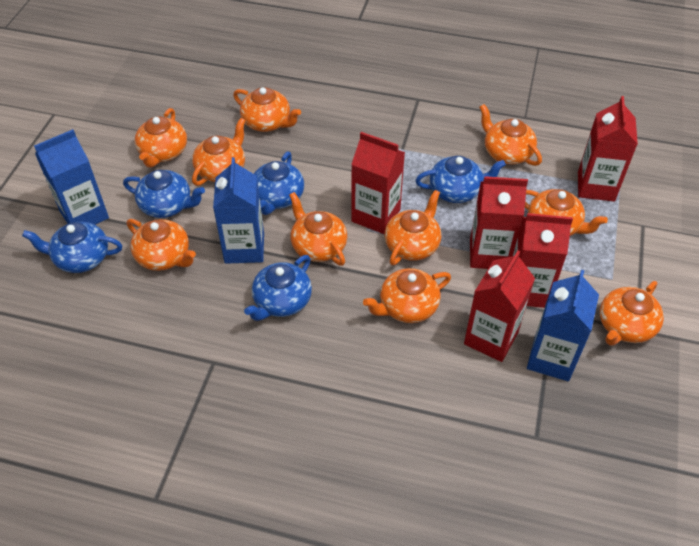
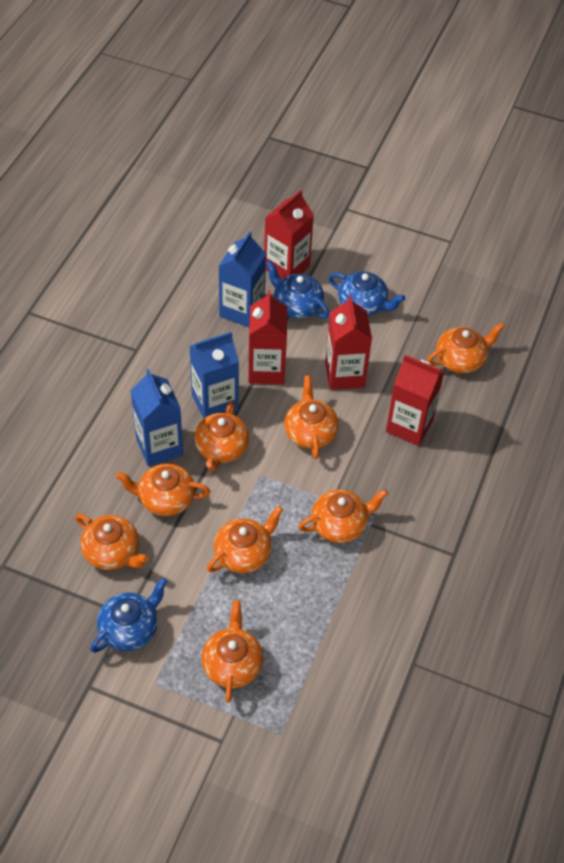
blue teapot: [22,221,122,273] [123,170,205,218] [244,255,312,321] [254,152,304,215] [415,156,506,203] = 5 -> [90,577,168,653] [266,261,329,319] [329,271,405,316] = 3
orange teapot: [127,219,196,271] [135,108,187,168] [192,118,246,186] [233,87,301,132] [289,192,347,266] [363,268,451,323] [384,190,441,265] [479,104,542,166] [525,189,608,236] [600,281,664,345] = 10 -> [75,514,149,570] [116,464,210,516] [194,401,249,471] [202,600,263,703] [207,506,283,573] [284,375,339,459] [298,489,388,543] [427,323,505,373] = 8
red carton: [351,132,405,234] [464,250,535,362] [470,176,528,269] [513,213,573,308] [578,96,638,201] = 5 -> [248,290,287,384] [264,190,314,279] [325,295,372,390] [386,355,444,446] = 4

